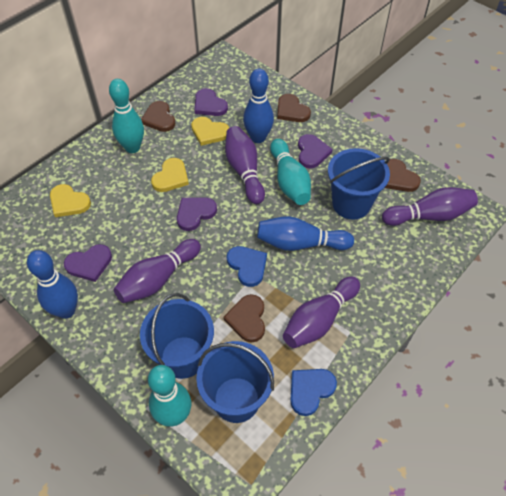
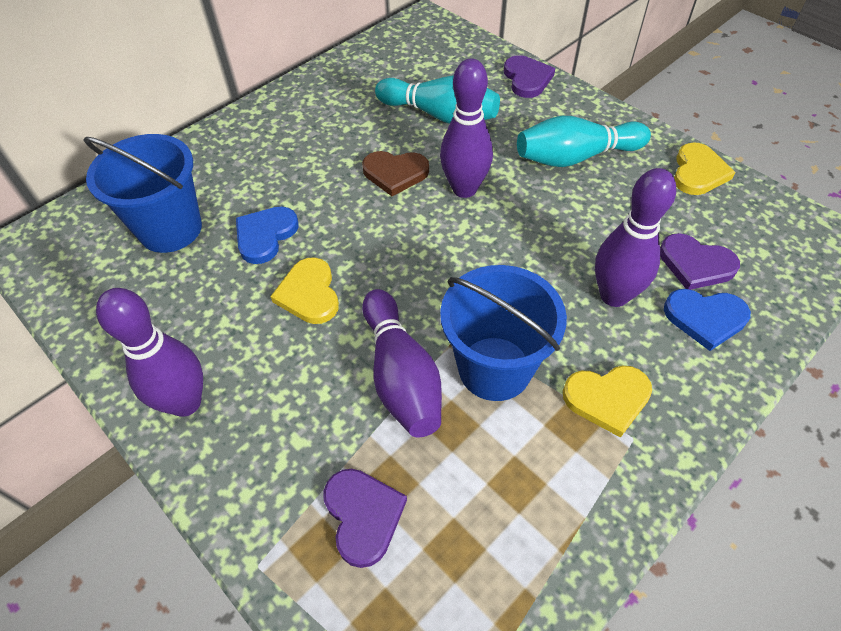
blue bowling pin: [27,250,78,319] [243,68,274,143] [257,216,354,251] = 3 -> none = 0
blue bucket: [140,293,214,379] [196,341,274,423] [328,148,390,220] = 3 -> [84,134,202,253] [440,265,567,401] = 2
brown heart: [141,101,176,132] [224,294,265,342] [277,94,311,122] [385,159,421,192] = 4 -> [362,151,429,196] = 1
purple heart: [64,244,112,282] [177,198,217,231] [195,88,228,116] [298,134,333,169] = 4 -> [323,469,407,568] [504,55,555,98] [660,233,740,290] = 3
turquoise bowling pin: [109,79,144,153] [148,365,191,427] [270,139,311,205] = 3 -> [375,76,500,124] [517,116,651,167] = 2

